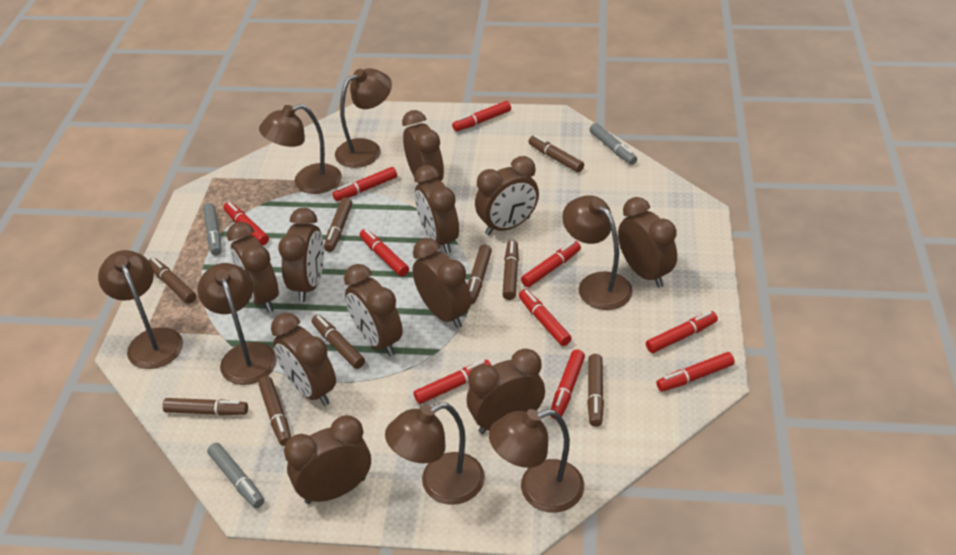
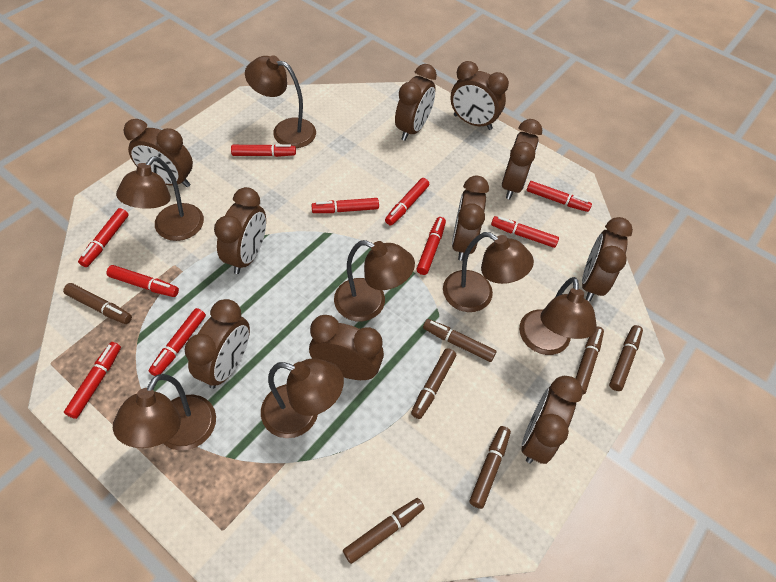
brown clock: [227,222,279,312] [271,313,336,406] [278,208,324,302] [284,415,371,504] [344,264,403,356] [402,110,444,184] [412,238,471,328] [414,165,459,254] [467,349,545,434] [475,156,539,235] [618,197,677,287] = 11 -> [124,119,193,187] [185,299,250,389] [214,187,266,274] [309,315,384,380] [395,64,437,141] [450,61,509,130] [452,176,489,261] [502,119,542,200] [522,376,583,464] [582,217,633,301] = 10
brown marker: [149,258,196,304] [163,398,248,416] [258,376,291,446] [312,315,365,369] [324,197,352,252] [468,245,492,304] [502,240,519,300] [528,135,584,172] [587,354,604,427] = 9 -> [63,283,132,324] [343,498,424,564] [411,348,456,419] [423,319,496,362] [469,426,511,509] [575,326,604,394] [609,325,643,391] = 7
grey marker: [203,203,221,256] [207,443,264,508] [589,123,637,165] = 3 -> none = 0

